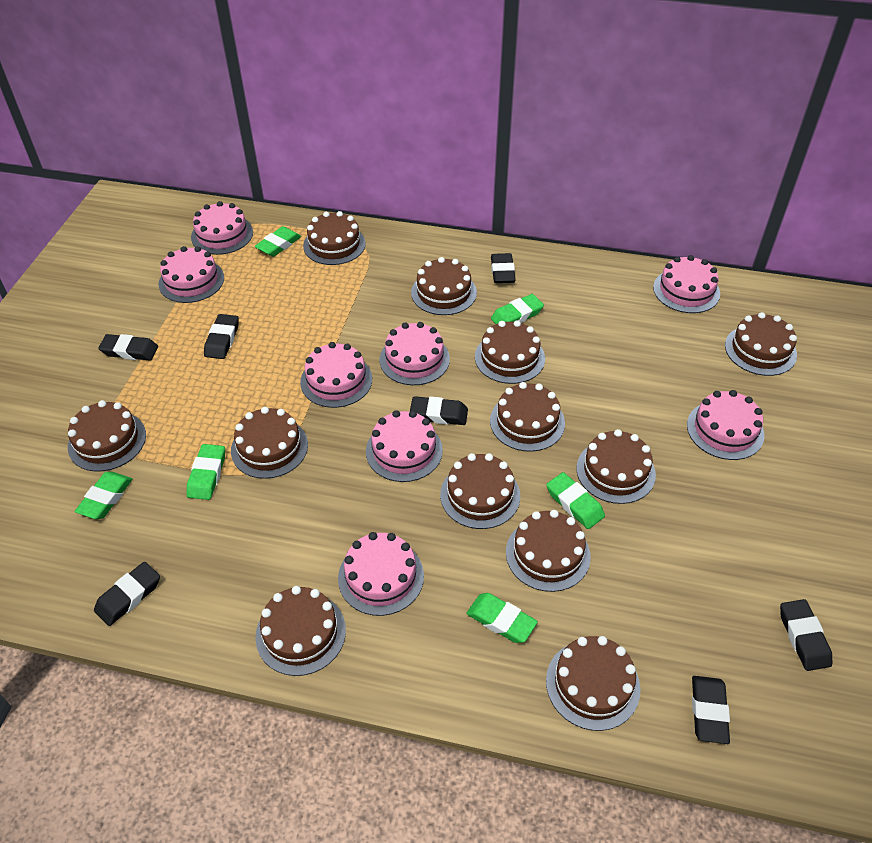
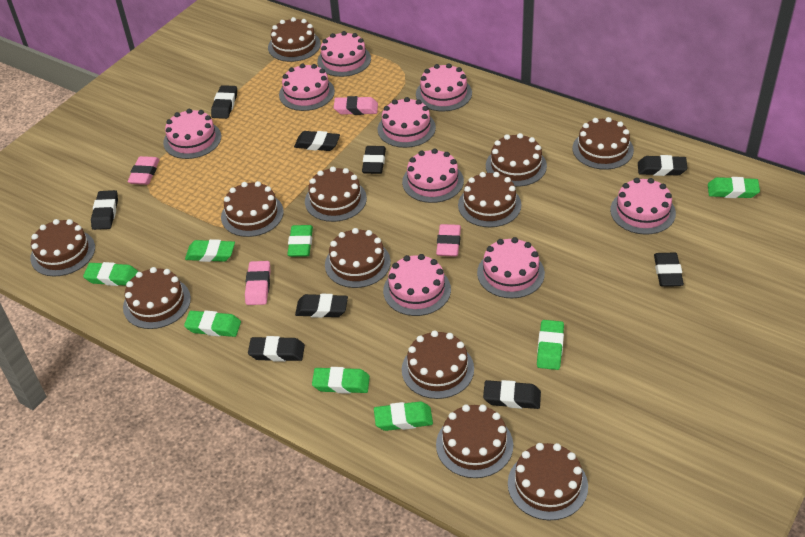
black eraser: [94,562,160,626] [98,334,158,360] [204,314,239,359] [410,396,468,425] [491,253,516,283] [692,676,730,744] [780,599,832,671] = 7 -> [91,190,118,230] [211,85,237,119] [248,336,305,362] [294,131,340,151] [295,294,348,318] [362,146,386,174] [483,380,541,409] [638,155,687,176] [654,253,684,287] = 9
green eraser: [75,472,132,519] [187,444,225,500] [255,226,301,257] [467,593,538,643] [491,294,544,324] [546,472,605,529] = 6 -> [83,262,138,286] [184,310,241,337] [185,239,235,262] [287,225,313,257] [312,367,370,394] [374,401,433,431] [537,320,564,370] [708,177,760,198] = 8
pink cake: [158,246,224,303] [191,201,253,255] [300,342,372,408] [338,532,424,616] [366,410,443,482] [380,322,450,385] [653,255,720,313] [687,390,765,460] = 8 -> [163,109,221,159] [279,63,335,111] [317,31,371,77] [378,97,436,148] [383,254,451,316] [402,148,464,203] [416,63,472,111] [477,237,545,298] [610,178,676,235] = 9
pink eraser: none = 0 -> [128,156,160,185] [245,261,271,305] [334,96,378,115] [436,224,461,257] = 4

